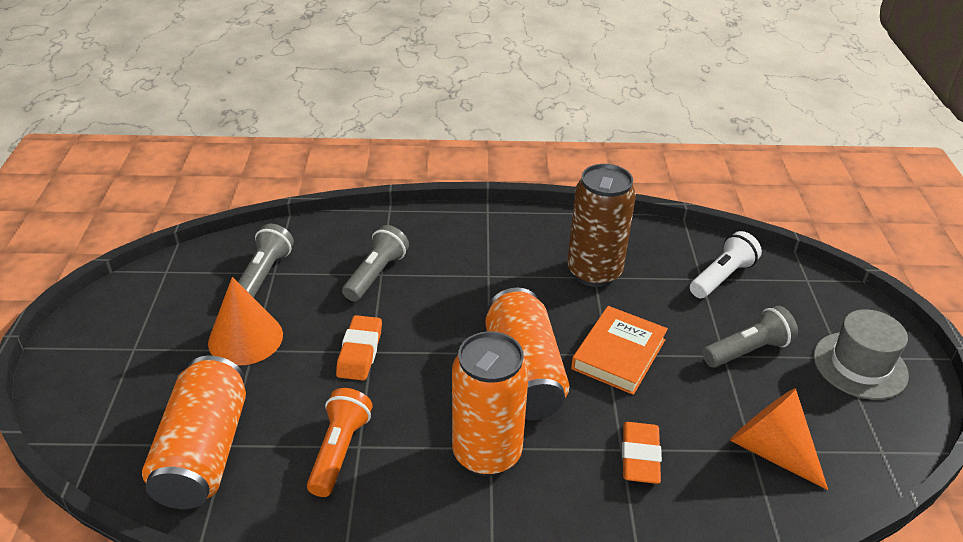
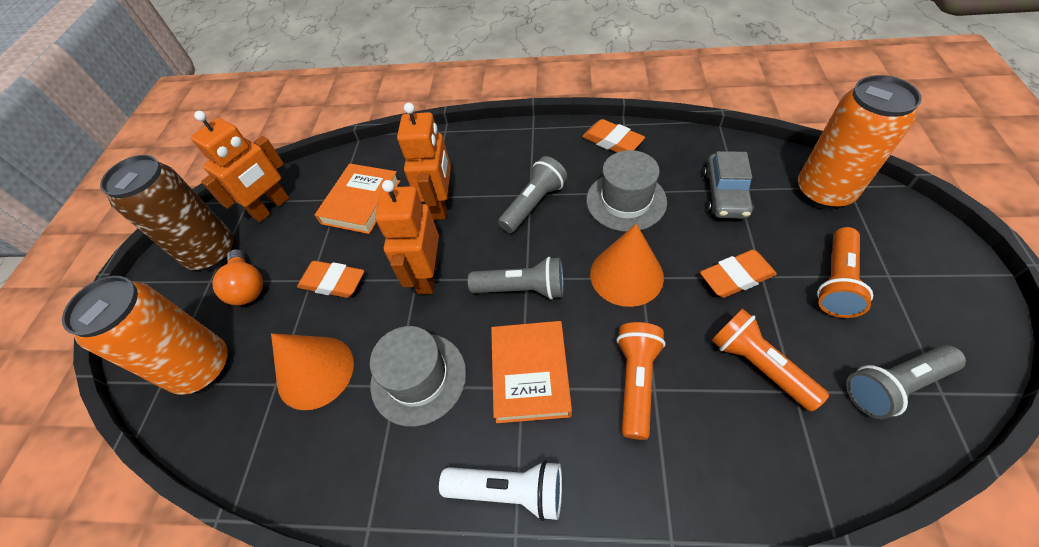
grey car: none = 0 -> [703,151,754,219] = 1
grey hat: [814,309,909,400] = 1 -> [370,326,466,427] [586,150,667,232] = 2
orange book: [571,306,668,395] = 1 -> [315,163,400,234] [491,321,572,423] = 2
orange can: [142,356,246,509] [452,331,529,476] [485,288,570,420] = 3 -> [62,276,228,395] [798,75,922,209] = 2
orange eraser: [336,315,382,381] [622,422,662,484] = 2 -> [297,261,364,298] [582,119,645,152] [700,250,777,298] = 3
orange flashlight: [307,388,372,497] = 1 -> [616,322,666,440] [711,309,829,412] [817,227,873,318] = 3
orange light bulb: none = 0 -> [213,249,263,305] = 1
orange robot: none = 0 -> [191,111,289,222] [375,180,439,294] [397,103,451,220] = 3

